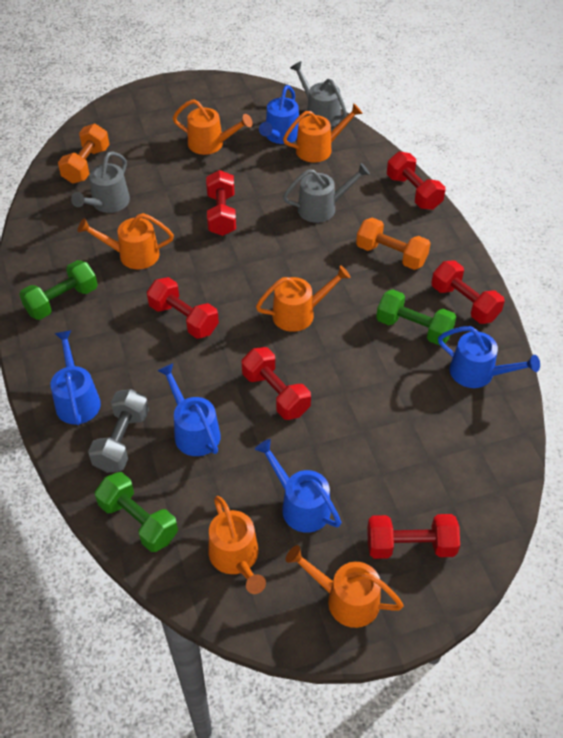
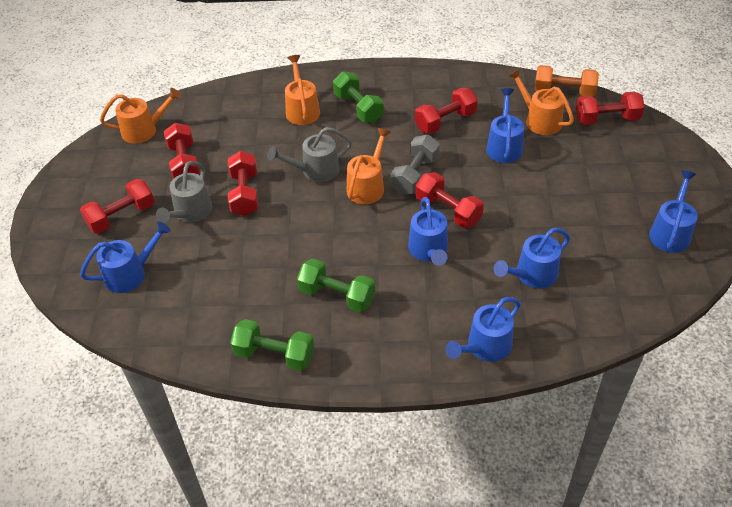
blue watering can: [51,330,101,425] [157,363,221,456] [255,439,341,533] [259,85,299,144] [438,326,540,388] = 5 -> [80,222,171,293] [408,197,448,266] [446,297,521,362] [486,88,524,163] [494,228,570,288] [649,170,698,253] = 6
grey watering can: [71,151,130,213] [283,163,370,223] [290,61,347,127] = 3 -> [156,161,212,223] [267,127,352,182] = 2
orange dumbbell: [58,124,109,184] [356,218,431,270] = 2 -> [535,65,599,97] = 1
orange watering can: [77,213,174,269] [173,99,253,155] [209,496,266,594] [256,265,351,332] [283,103,363,162] [286,545,404,628] = 6 -> [100,88,181,144] [285,55,320,125] [347,128,391,204] [509,69,574,135] = 4

